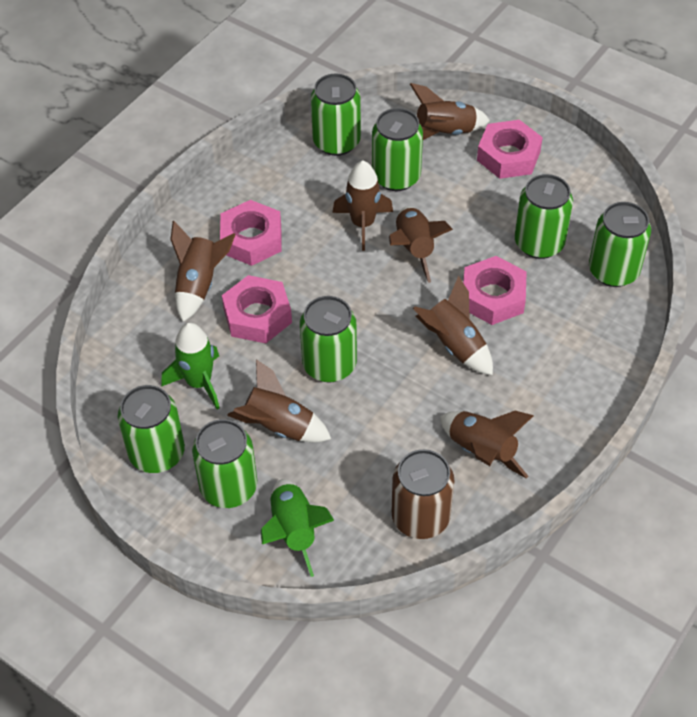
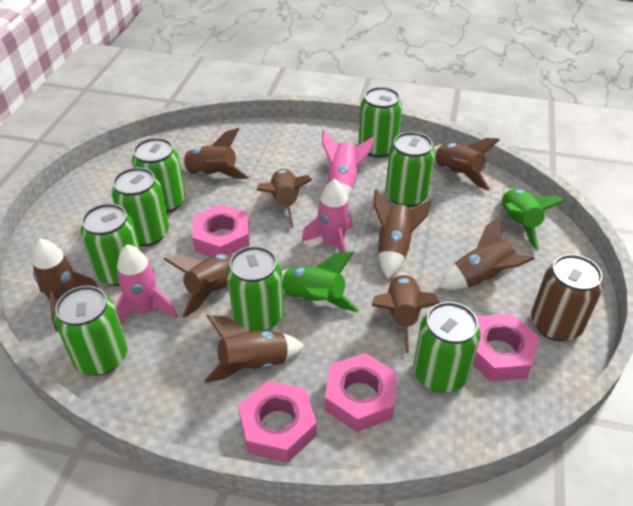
brown rocket: [170,221,236,322] [227,359,331,442] [332,161,393,251] [389,207,453,283] [410,83,490,140] [413,276,493,375] [440,411,534,479] = 7 -> [32,239,99,332] [164,253,234,318] [179,128,250,179] [204,315,304,383] [257,169,312,228] [372,274,440,353] [374,189,432,279] [433,138,500,191] [439,215,535,290] = 9
green can: [118,385,185,473] [192,419,257,508] [300,296,357,382] [311,74,361,156] [372,108,423,191] [515,174,573,259] [589,202,651,287] = 7 -> [54,286,128,375] [81,203,141,286] [111,167,169,247] [132,138,185,213] [226,246,284,332] [359,87,402,158] [386,132,435,207] [413,302,481,393] = 8
pink rocket: none = 0 -> [116,244,178,324] [302,179,353,266] [322,130,374,198] = 3

